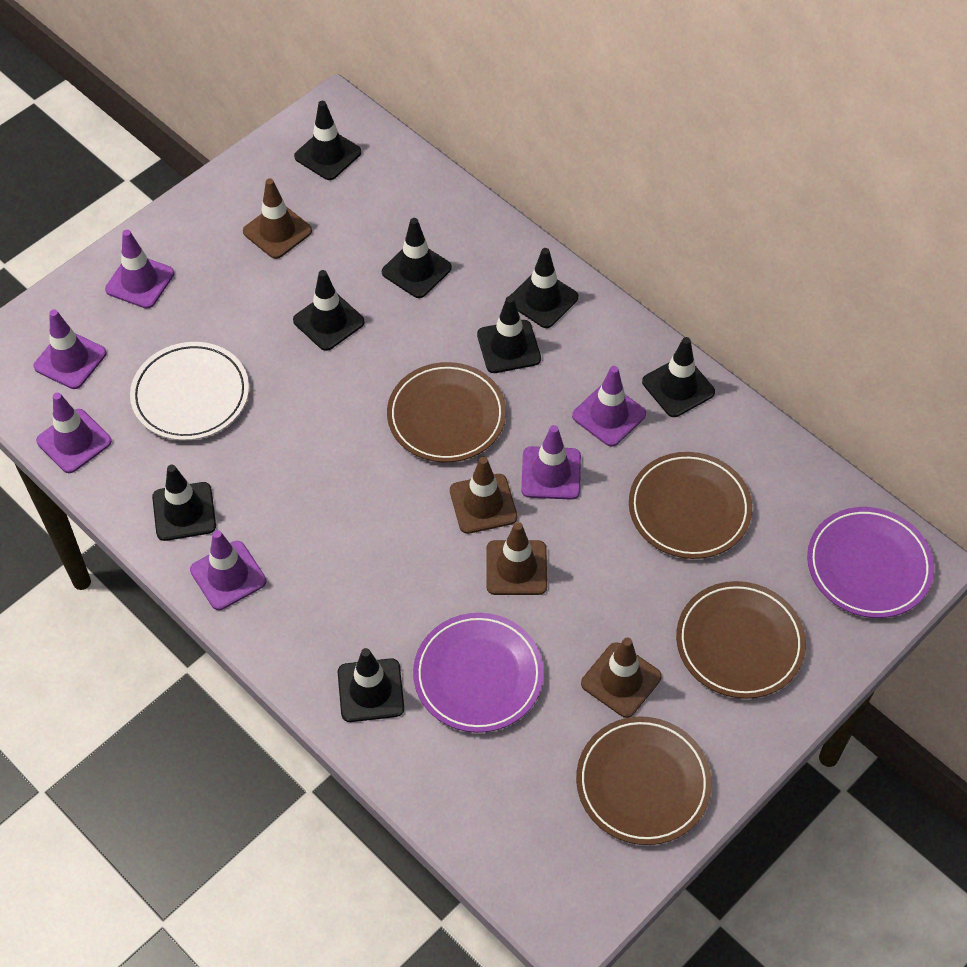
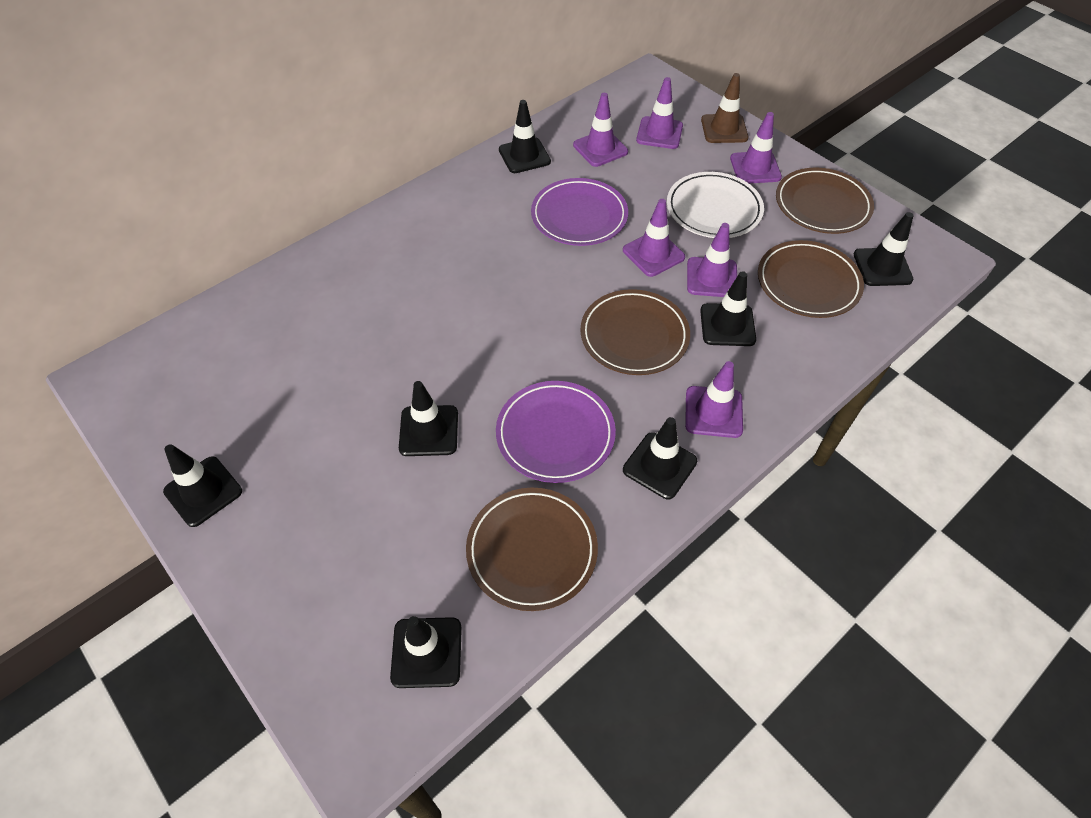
black traffic cone: [152,465,216,541] [293,270,365,351] [294,101,361,180] [338,648,404,722] [382,218,452,298] [477,296,541,373] [510,248,578,328] [642,337,715,417] = 8 -> [163,444,242,527] [390,616,462,688] [399,381,458,456] [499,100,551,173] [623,417,697,499] [700,271,756,346] [854,212,914,286] = 7
brown traffic cone: [243,178,312,259] [450,457,518,534] [486,522,547,595] [581,638,662,718] = 4 -> [701,73,748,143] = 1

